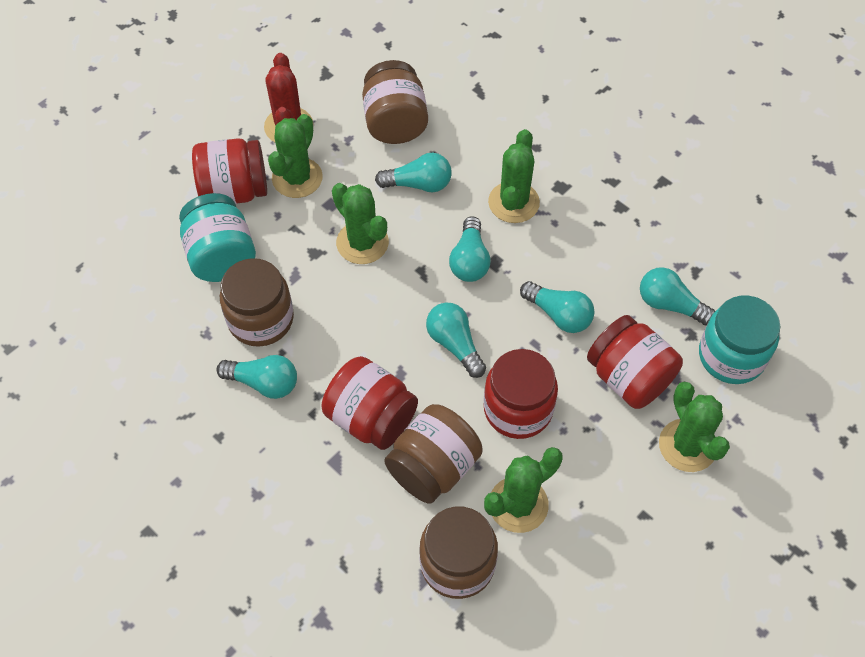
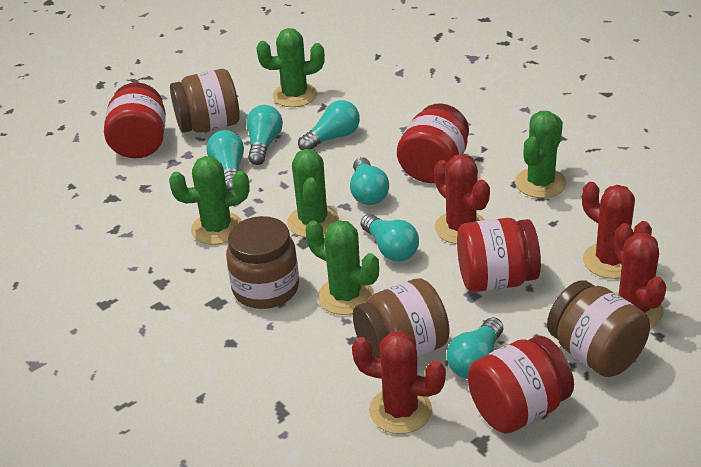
red cactus: [264,53,313,142] = 1 -> [352,331,446,434] [434,154,490,244] [582,182,652,279] [614,223,666,328] = 4
turquoise jar: [179,193,256,282] [699,296,780,384] = 2 -> none = 0

